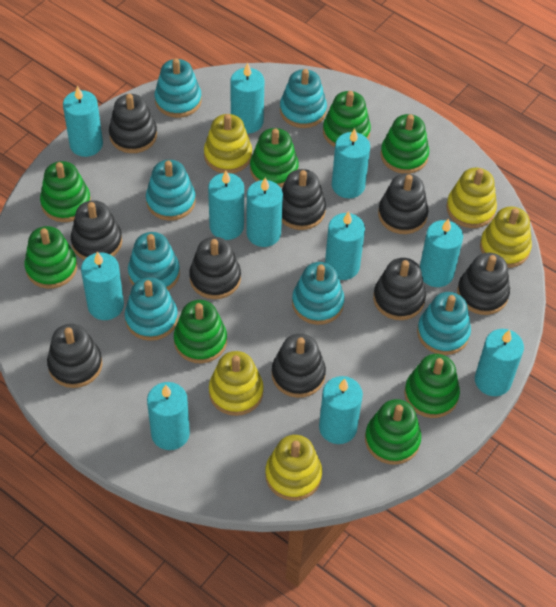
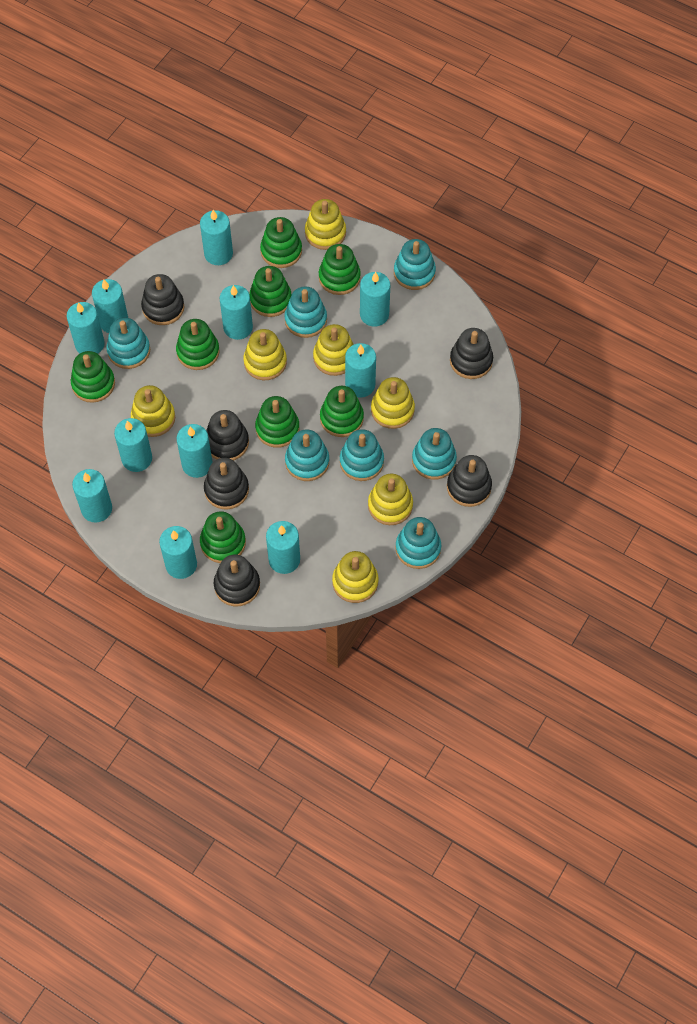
black stacking toy: [47,324,102,388] [71,200,122,260] [109,94,157,153] [189,237,241,299] [272,333,326,398] [282,169,326,230] [373,258,426,320] [378,173,429,234] [457,253,510,315] = 9 -> [141,274,185,325] [204,458,249,510] [206,410,249,461] [214,555,260,606] [447,455,492,507] [450,328,493,379] = 6
yellow stacking toy: [204,114,252,174] [209,351,264,416] [265,435,322,501] [446,168,497,228] [480,207,532,268] = 5 -> [131,385,175,437] [243,329,287,380] [305,199,346,250] [313,324,354,376] [332,551,378,603] [368,474,413,525] [371,377,415,429] = 7

